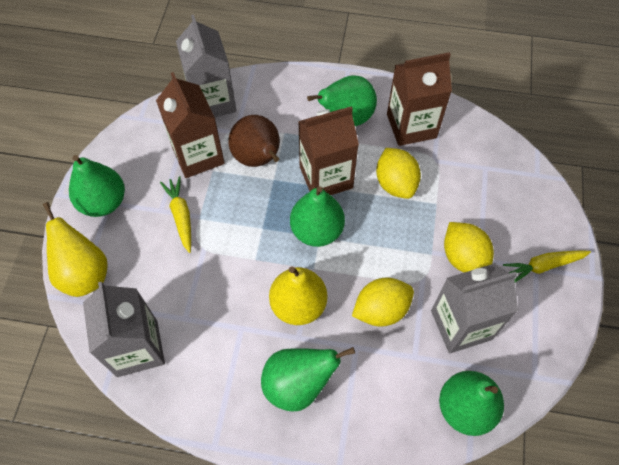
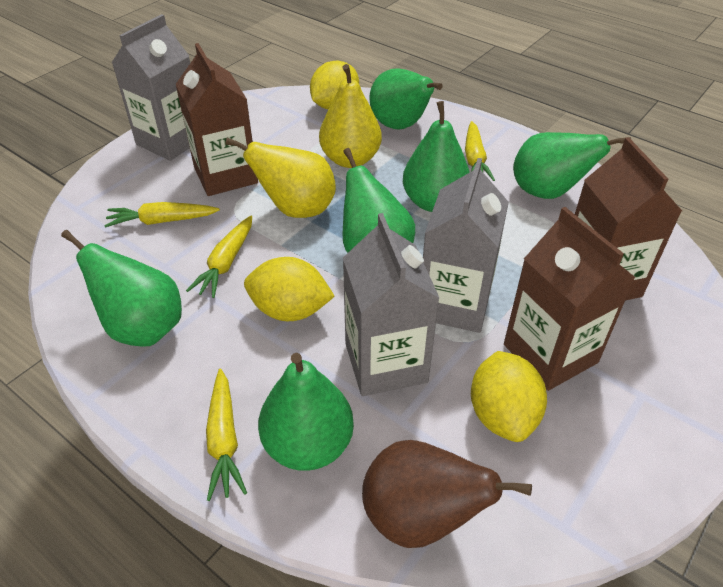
green pear: [69,155,125,217] [261,347,355,411] [290,186,345,247] [307,75,377,126] [439,371,504,436] = 5 -> [61,230,182,347] [258,353,354,471] [343,148,415,253] [369,68,443,129] [403,101,470,212] [513,132,631,199] = 6
yellow carrot: [160,176,191,253] [503,250,591,282] = 2 -> [104,202,220,228] [186,216,252,298] [206,369,247,501] [465,121,495,181] = 4

